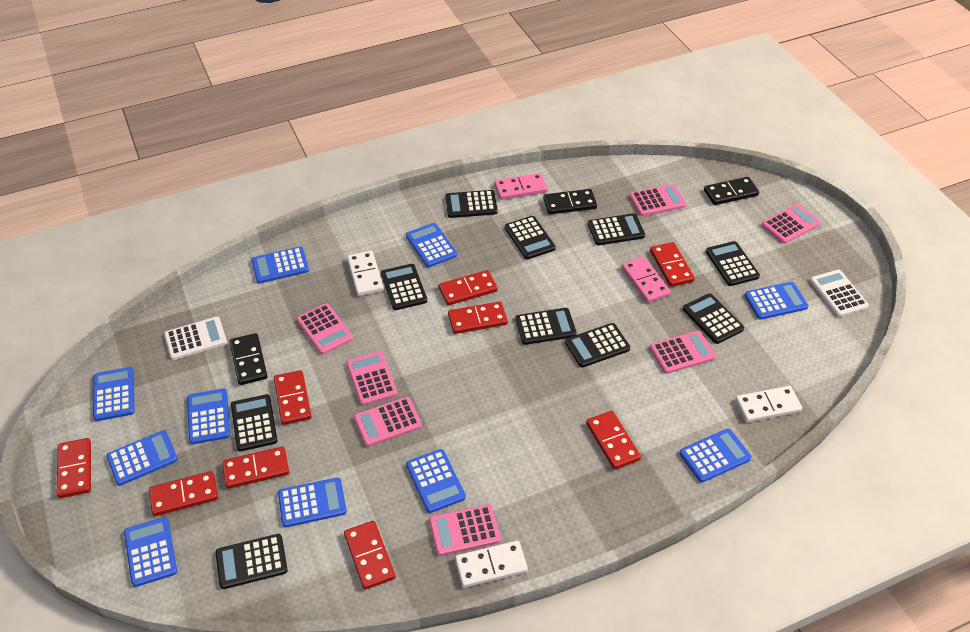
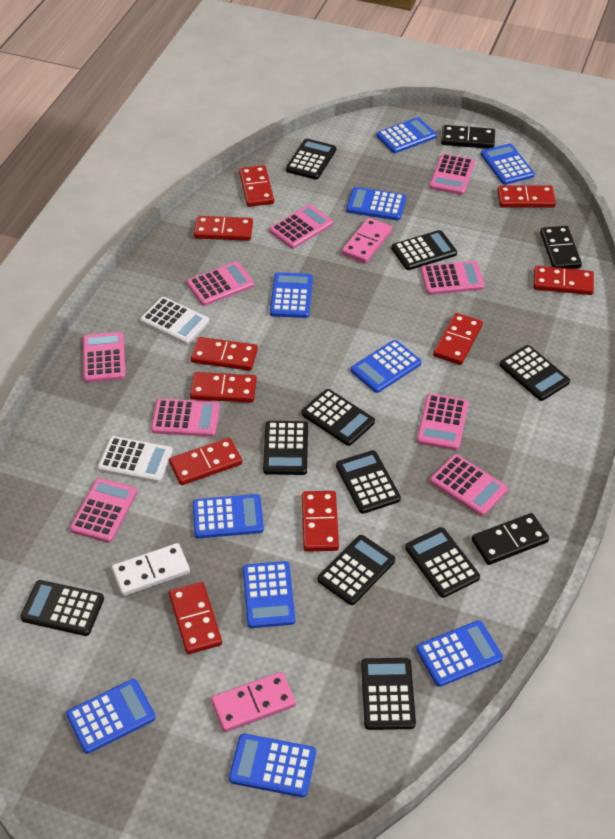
pink calculator: [296,303,353,355] [346,351,398,406] [354,397,422,447] [429,504,501,556] [629,184,686,216] [650,331,716,374] [762,204,820,244] = 7 -> [70,478,137,543] [83,332,126,383] [151,399,220,437] [187,262,254,306] [269,204,333,249] [417,393,468,450] [421,261,485,295] [430,154,475,195] [430,454,508,516] = 9
red domino: [57,438,91,498] [149,471,218,516] [222,447,289,489] [274,370,312,425] [344,521,395,590] [438,270,498,306] [448,301,508,334] [586,411,641,470] [650,242,695,287] = 9 -> [169,438,242,485] [169,582,222,654] [190,372,257,403] [191,337,258,371] [194,216,253,241] [239,165,274,207] [302,491,339,552] [433,313,483,365] [497,186,556,208] [533,266,594,295] = 10
white domino: [347,251,384,296] [455,541,528,588] [735,386,802,422] = 3 -> [112,543,190,596] = 1

